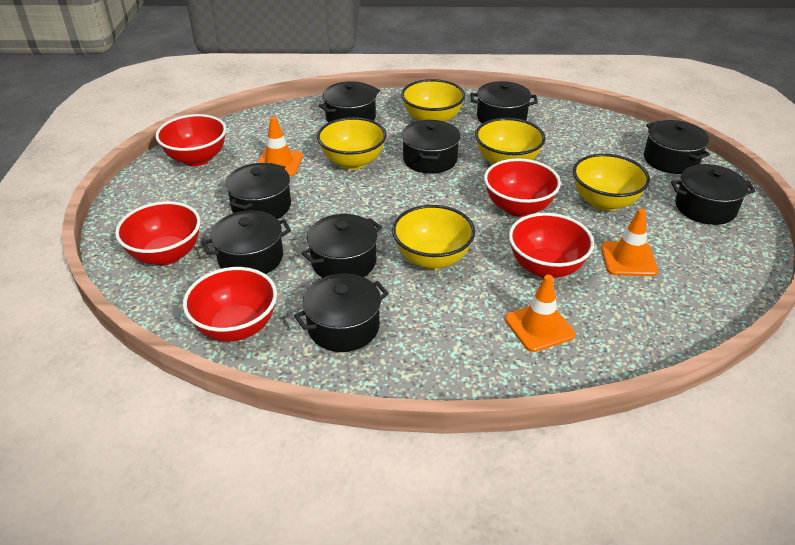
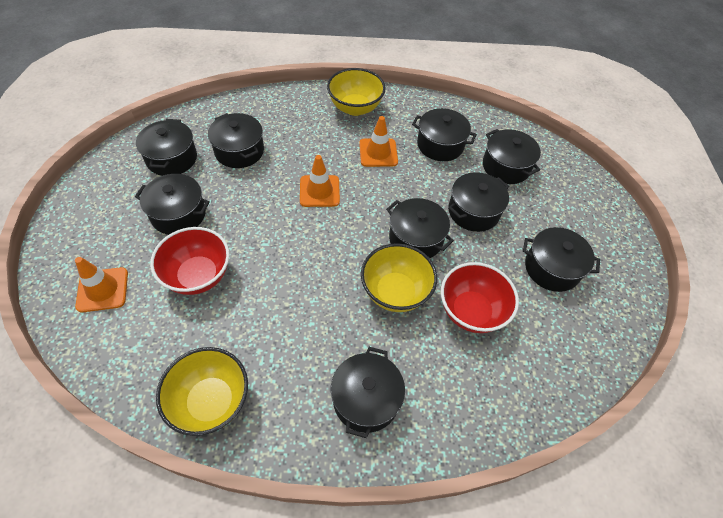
red bowl: [115,201,201,265] [155,114,226,166] [183,267,277,342] [484,158,561,217] [509,213,594,278] = 5 -> [150,227,229,295] [441,262,519,333] = 2
yellow bowl: [317,117,387,170] [392,205,475,269] [401,79,465,122] [475,118,546,164] [573,154,650,211] = 5 -> [156,347,248,436] [327,68,386,116] [361,243,437,312] = 3

